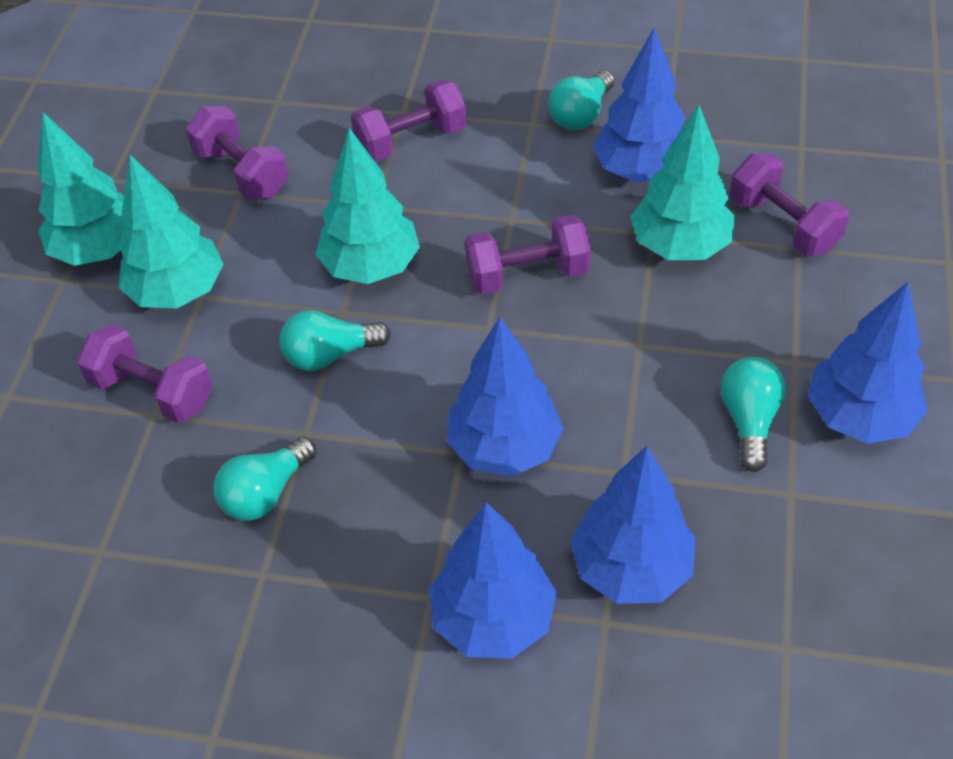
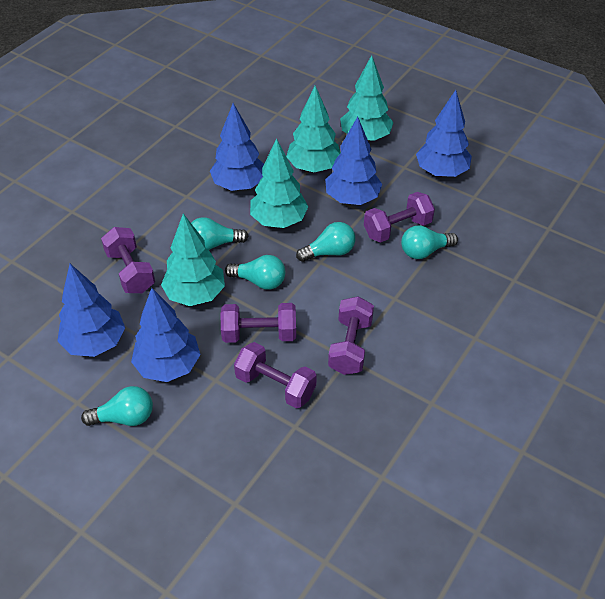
turquoise light bulb: [214,437,316,521] [279,310,391,371] [548,70,614,130] [721,357,786,472] = 4 -> [81,386,153,426] [191,217,249,250] [225,255,285,290] [296,222,355,262] [401,225,458,259] = 5

